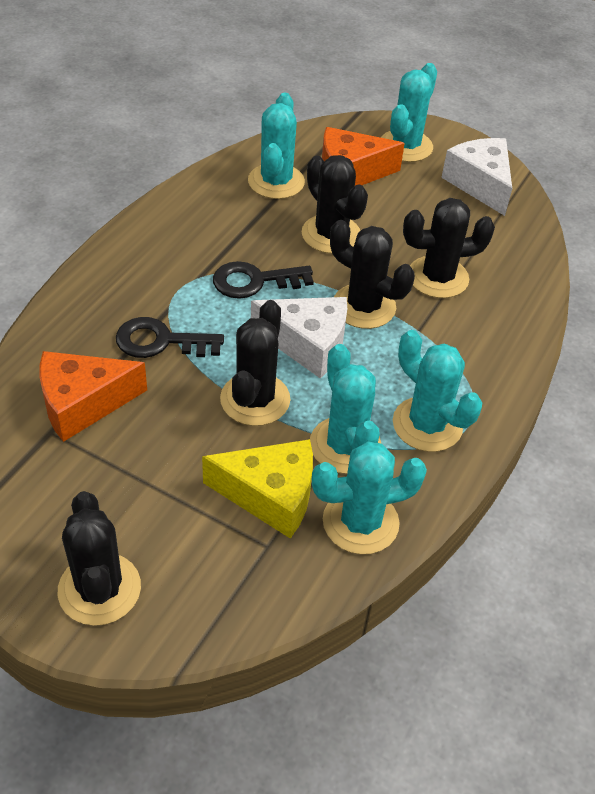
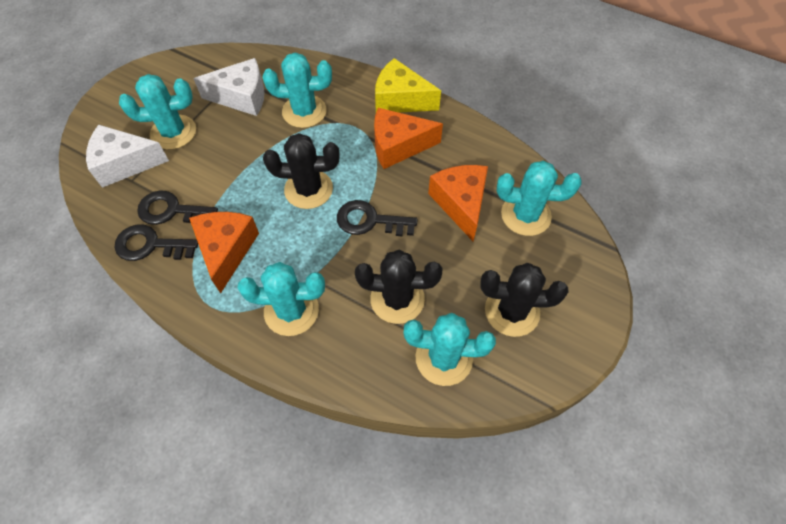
black cactus: [58,491,141,626] [220,300,290,426] [302,155,368,254] [330,220,415,329] [403,198,495,298] = 5 -> [263,133,339,209] [355,250,442,324] [480,263,569,337] = 3
black key: [116,317,224,358] [213,261,314,299] = 2 -> [115,224,198,261] [137,190,218,225] [337,200,418,236] = 3
orange cheese: [39,351,147,442] [322,127,405,185] = 2 -> [189,212,259,294] [374,108,443,169] [428,165,488,241] = 3

